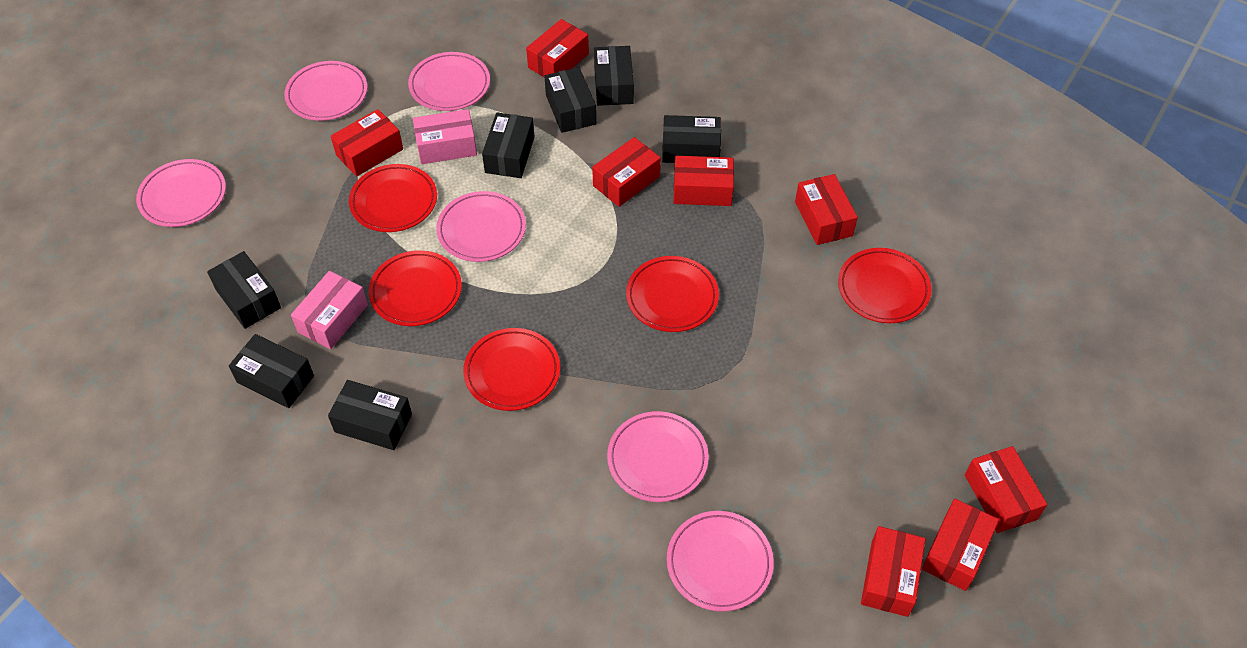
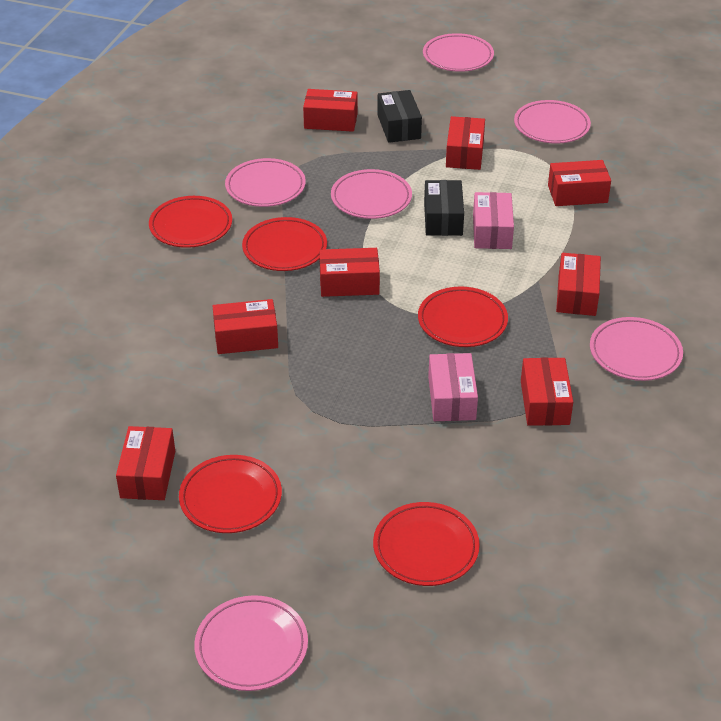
black box: [207,251,281,329] [229,334,314,408] [328,380,412,450] [482,112,535,178] [544,67,596,133] [594,46,634,106] [662,115,721,163] = 7 -> [377,90,422,143] [424,180,464,236] = 2

